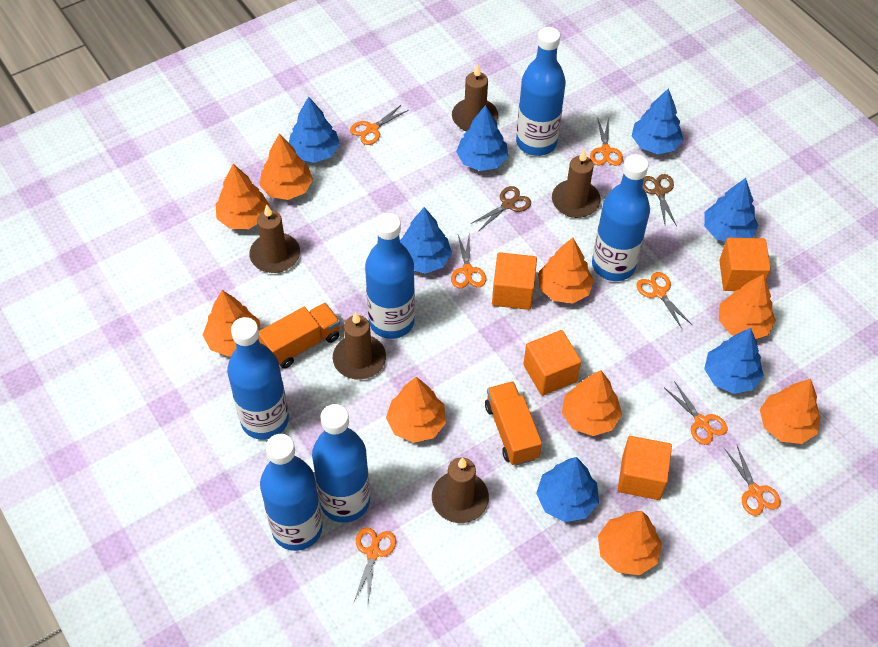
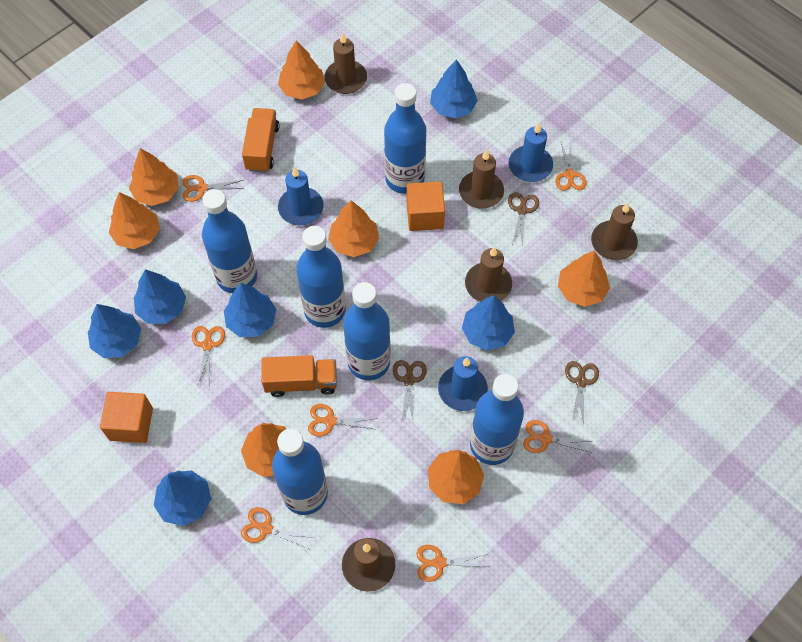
blue candle: none = 0 -> [278,167,324,225] [438,356,488,411] [509,123,553,182] = 3
blue tree: [289,97,340,163] [400,207,452,274] [456,105,508,171] [536,457,599,522] [632,88,684,154] [704,178,758,242] [704,328,764,394] = 7 -> [88,304,141,358] [134,269,186,324] [154,470,211,526] [224,283,276,337] [430,59,478,118] [462,295,515,351] = 6
brown scissors: [470,186,531,232] [643,174,677,226] = 2 -> [393,360,427,422] [508,192,539,245] [565,361,599,424] = 3
orange cube: [492,252,537,310] [523,330,581,396] [618,436,672,500] [719,238,771,291] = 4 -> [100,392,153,443] [407,182,445,231] = 2
orange tree: [203,290,260,357] [215,164,270,229] [260,134,313,200] [386,377,446,443] [538,238,594,304] [562,370,622,436] [598,511,662,575] [719,274,776,339] [760,379,820,444] = 9 -> [109,192,160,249] [129,148,179,206] [241,423,286,477] [278,40,325,99] [328,200,379,257] [428,450,484,504] [558,251,610,307] = 7

